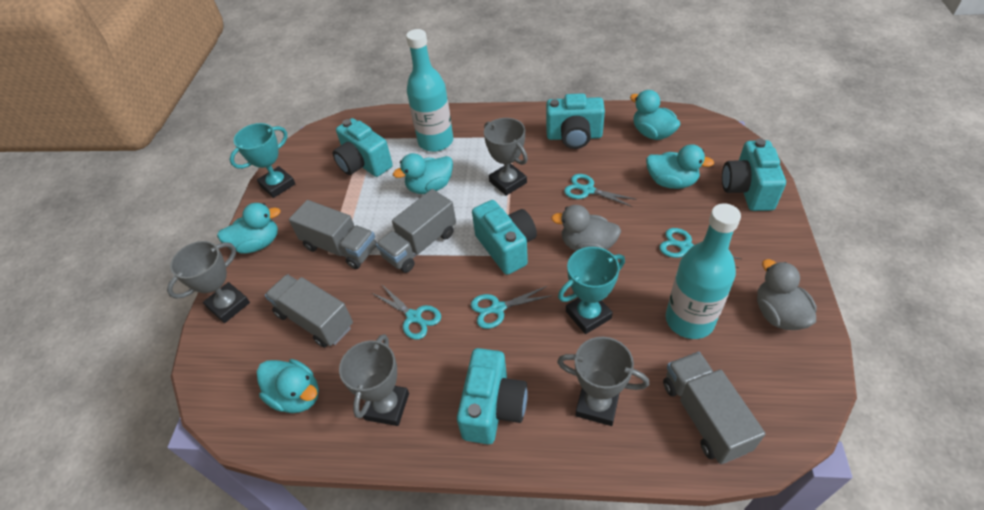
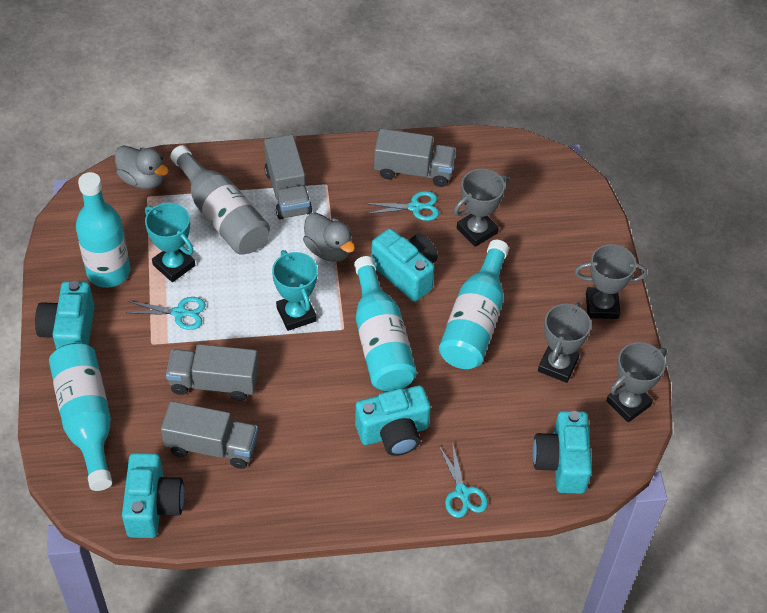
grey bottle: none = 0 -> [170,145,270,254] = 1
turquoise bottle: [406,29,453,152] [666,203,741,339] = 2 -> [49,343,112,491] [76,172,130,288] [354,256,417,391] [439,240,509,369] = 4
turquoise duck: [217,203,281,254] [257,359,319,413] [393,153,453,194] [630,90,681,140] [646,144,714,189] = 5 -> none = 0
turquoise scissors: [372,284,441,340] [471,286,551,329] [564,174,637,207] [659,228,741,268] = 4 -> [126,297,206,330] [364,191,439,221] [439,442,488,518] = 3

